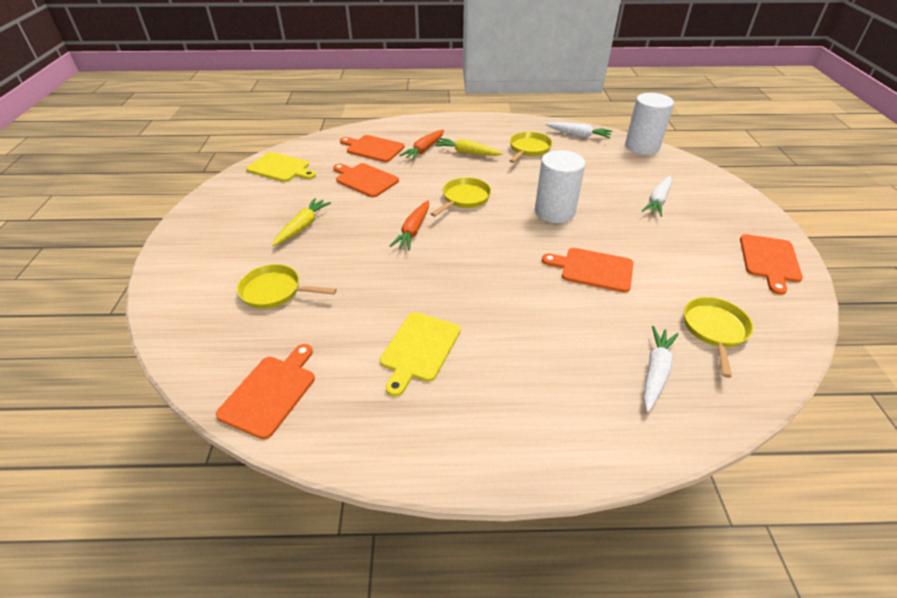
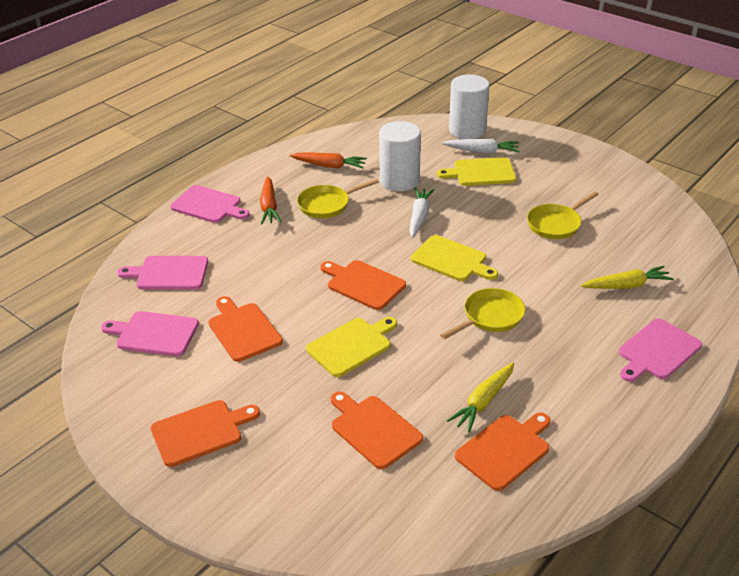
pink cutting board: none = 0 -> [101,311,199,356] [117,256,208,290] [170,185,250,223] [619,318,702,382] = 4
white carrot: [546,122,612,138] [642,176,672,217] [644,326,679,412] = 3 -> [409,188,434,238] [442,139,519,154] = 2
yellow cutting board: [246,152,316,182] [380,312,460,397] = 2 -> [306,317,397,377] [411,235,498,281] [437,157,516,186] = 3
yellow pan: [237,264,337,309] [431,177,491,217] [510,132,553,163] [684,297,753,378] = 4 -> [297,179,379,218] [440,288,525,339] [527,191,599,239] = 3

